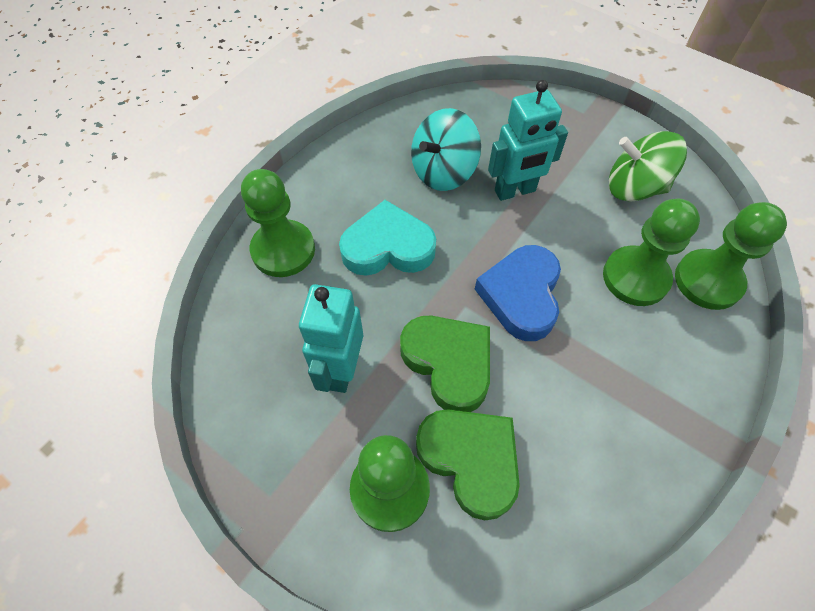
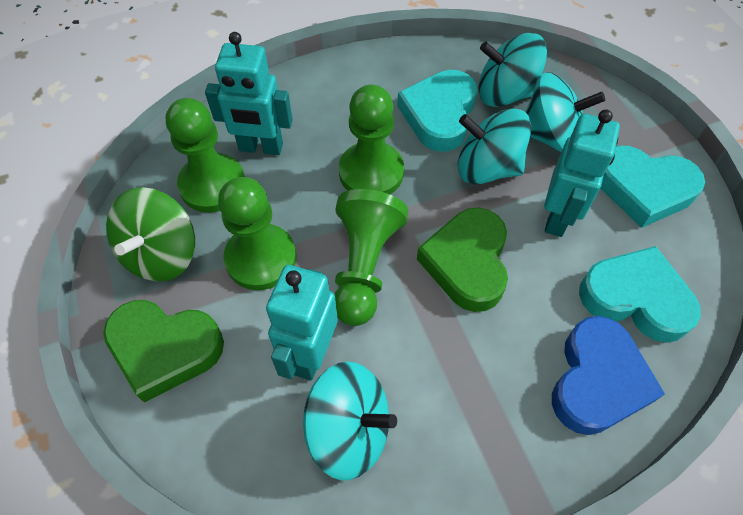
turquoise heart: [339,200,436,276] = 1 -> [397,70,477,152] [579,246,701,343] [601,145,705,228] = 3
turquoise robot: [299,284,363,393] [488,80,568,201] = 2 -> [205,32,293,155] [266,265,338,380] [544,110,620,237] = 3
turquoise spinning top: [411,108,481,191] = 1 -> [303,361,397,480] [458,108,531,184] [478,33,547,107] [525,72,605,152] = 4

